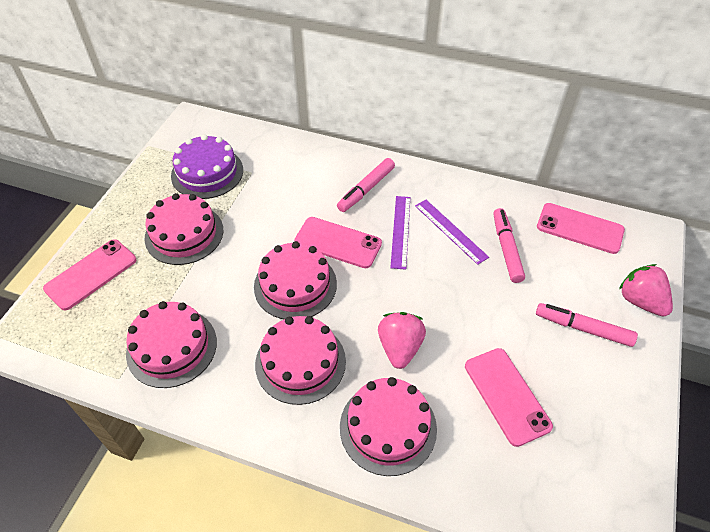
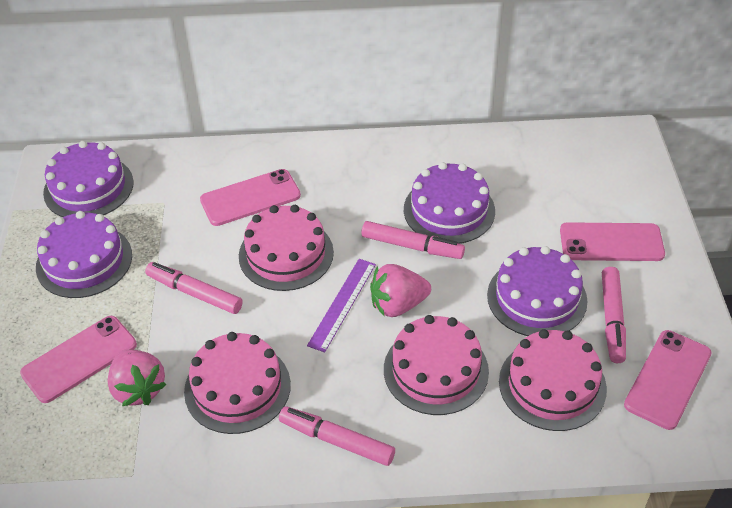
pink cake: [126,301,217,388] [145,193,223,265] [254,241,337,319] [255,316,346,405] [340,377,437,476] = 5 -> [184,332,291,434] [239,205,334,291] [384,315,489,415] [499,329,607,431] = 4
pink marker: [337,158,395,212] [493,208,525,283] [536,303,638,347] = 3 -> [145,262,243,314] [279,406,395,466] [361,221,465,259] [602,267,626,363] = 4
purple cake: [171,134,243,199] = 1 -> [36,211,132,298] [43,141,134,217] [404,162,495,244] [487,246,588,336] = 4
purple ruler: [390,196,410,270] [415,200,489,265] = 2 -> [307,259,376,353] = 1

